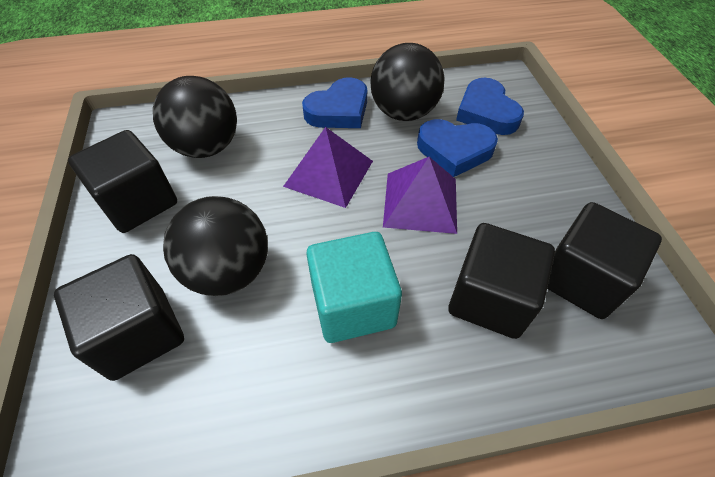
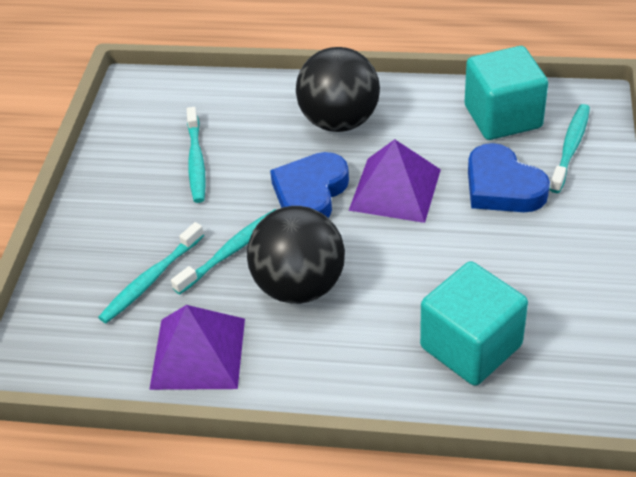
black ball: [153,76,237,158] [163,196,268,296] [370,43,445,121] = 3 -> [247,206,345,304] [296,47,380,132] = 2
black cube: [54,254,184,381] [68,130,177,233] [448,223,555,339] [547,202,662,319] = 4 -> none = 0
blue heart: [302,77,367,128] [417,119,498,177] [456,78,524,135] = 3 -> [270,152,349,218] [468,143,550,212] = 2
turquoise cube: [306,232,402,343] = 1 -> [420,261,528,386] [465,46,548,140] = 2
turquoise toothbrush: none = 0 -> [98,222,204,323] [171,209,276,295] [187,107,206,203] [549,104,590,193] = 4

